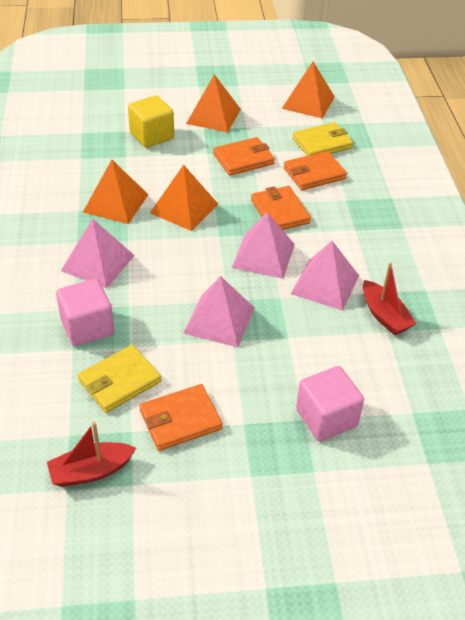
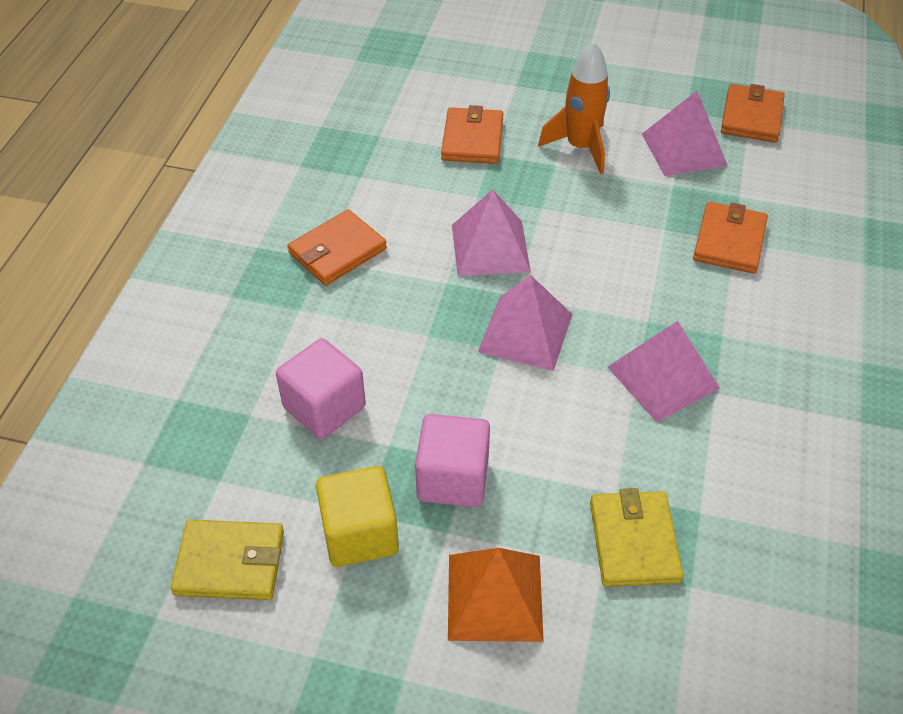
orange pyramid: [83,160,149,224] [150,165,218,231] [186,74,241,132] [282,62,335,118] = 4 -> [448,548,544,642] = 1
orange rocket: none = 0 -> [538,41,610,174] = 1
red boat: [47,422,136,487] [363,262,416,335] = 2 -> none = 0

